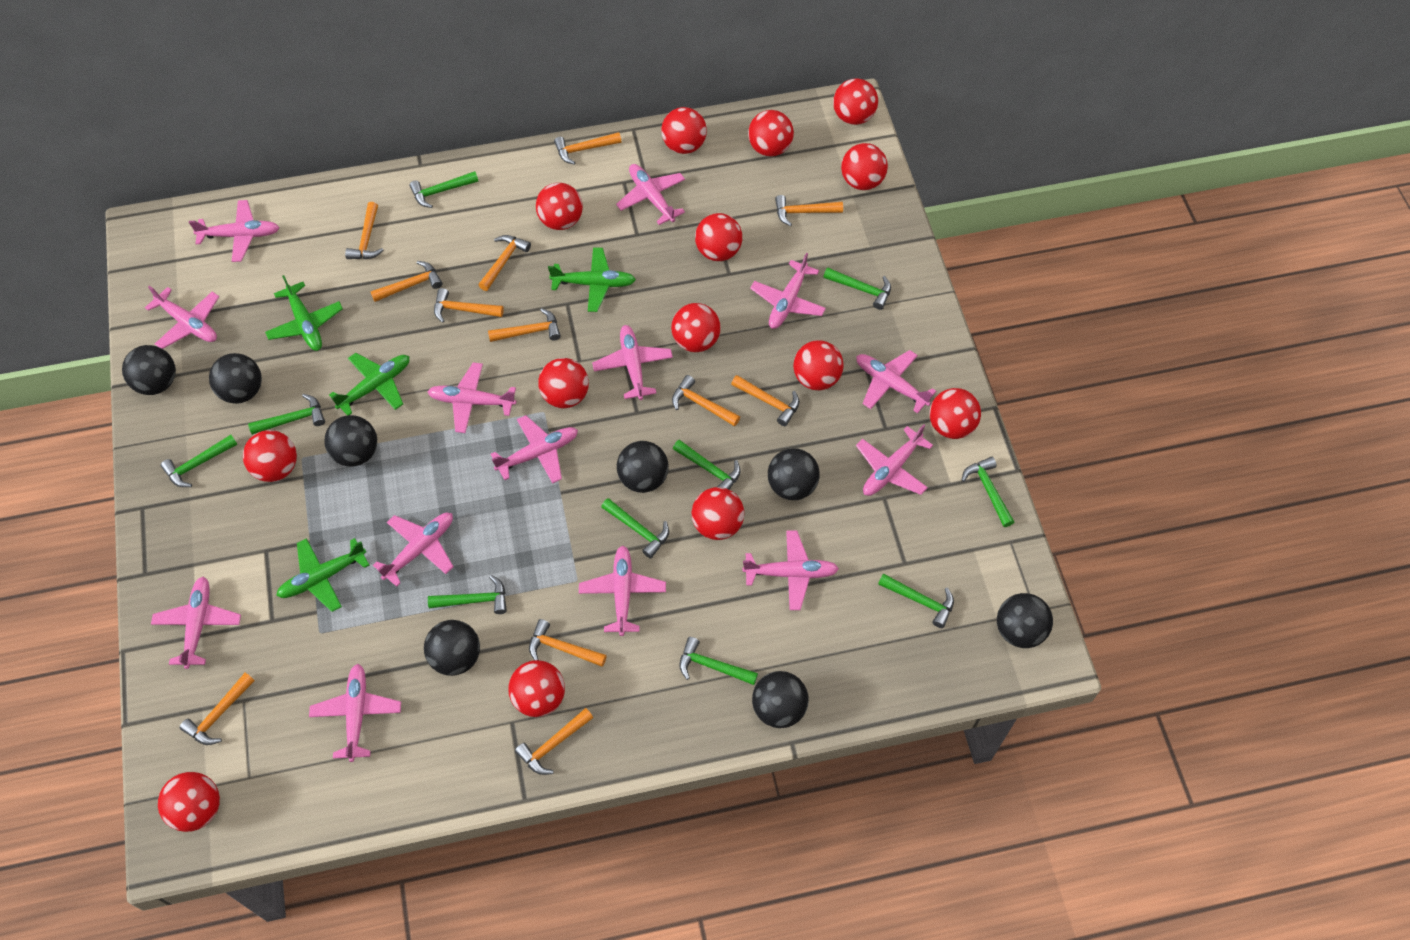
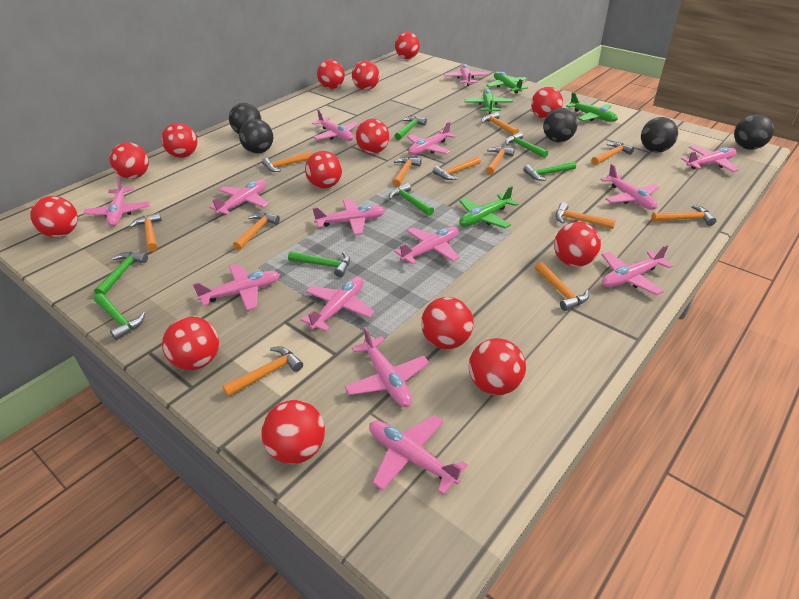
black ball: [122,345,176,395] [209,353,262,404] [324,415,377,467] [424,620,480,676] [617,441,669,493] [752,671,809,728] [768,448,820,500] [997,593,1053,648] = 8 -> [229,103,262,134] [239,119,273,153] [543,108,577,142] [641,117,678,153] [734,114,774,150] = 5
green hammer: [161,435,238,487] [248,394,325,435] [409,171,478,208] [428,575,507,614] [601,498,669,558] [673,440,741,490] [680,637,758,685] [823,267,891,310] [878,573,954,628] [962,456,1014,527] = 10 -> [94,252,148,295] [94,293,145,340] [288,251,350,277] [389,183,434,216] [395,117,427,140] [505,132,548,158] [523,161,576,181] = 7

